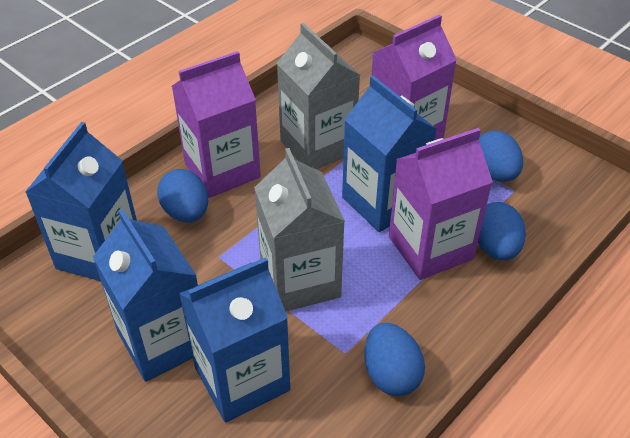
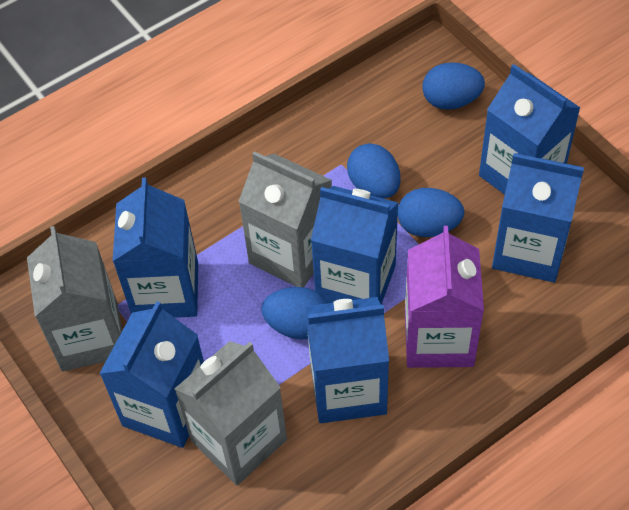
blue carton: [25,122,137,281] [93,209,198,382] [179,257,290,423] [342,76,436,232] = 4 -> [99,301,204,448] [113,178,198,318] [305,297,389,423] [311,186,398,305] [479,64,580,195] [492,153,584,283] = 6
grey carton: [254,148,345,312] [277,23,360,169] = 2 -> [27,226,122,371] [175,341,287,485] [238,151,332,287] = 3
purple carton: [172,51,261,198] [371,15,457,140] [389,128,493,280] = 3 -> [405,226,484,368] = 1

